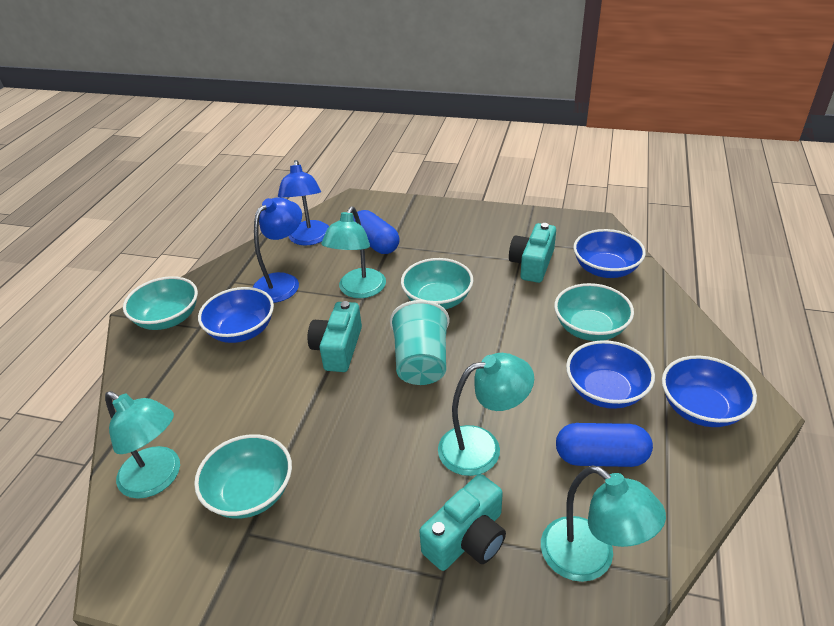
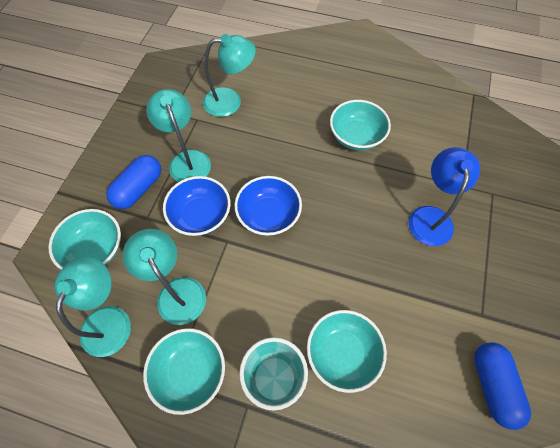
blue bowl: [198,287,274,343] [566,340,655,409] [573,229,646,278] [662,356,757,427] = 4 -> [163,176,231,236] [234,176,302,236] = 2
blue lamp: [253,197,302,303] [278,160,329,245] = 2 -> [409,147,480,246] = 1
turquoise camera: [308,301,362,372] [419,474,506,571] [509,223,556,283] = 3 -> none = 0

